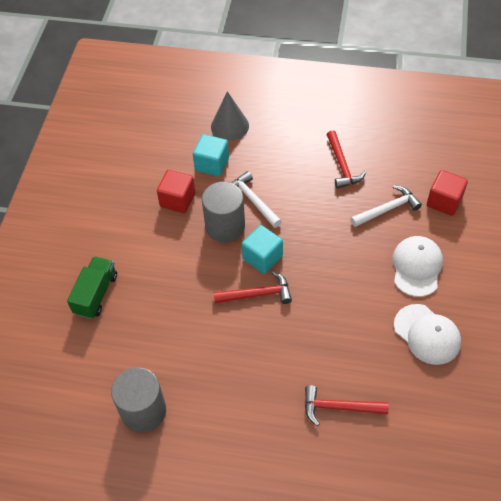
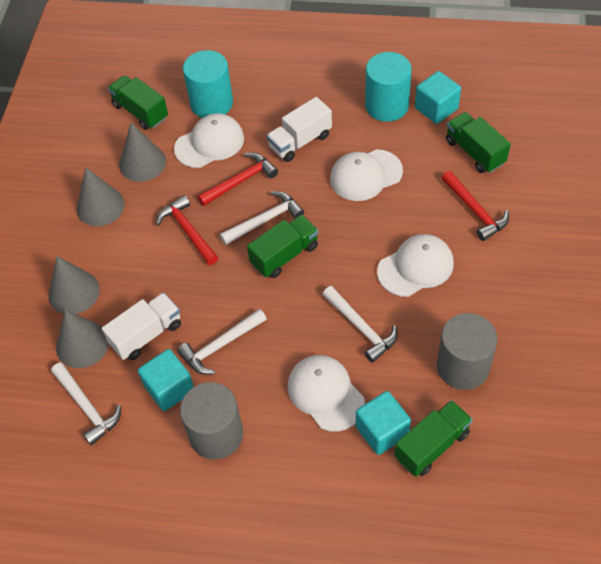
green truck: [67,256,117,319] = 1 -> [108,75,168,130] [247,215,318,278] [394,400,473,477] [446,112,511,173] = 4
grey cone: [211,91,249,141] = 1 -> [49,256,100,314] [56,310,109,368] [76,167,125,226] [119,123,166,182] = 4
red cube: [157,170,195,213] [427,170,468,216] = 2 -> none = 0
turquoise cube: [193,134,229,177] [242,225,283,274] = 2 -> [138,349,194,411] [356,391,411,455] [415,71,461,124] = 3
turquoise cylinder: none = 0 -> [183,50,233,118] [365,52,412,122] = 2
white cap: [392,236,443,297] [394,304,461,365] = 2 -> [174,113,244,168] [288,355,365,432] [330,149,403,201] [377,234,454,297] = 4
white hammer: [231,171,282,228] [351,185,422,227] = 2 -> [51,362,121,445] [177,309,267,374] [220,191,304,245] [322,286,398,363] = 4
white truck: none = 0 -> [102,292,181,360] [267,97,332,162] = 2

